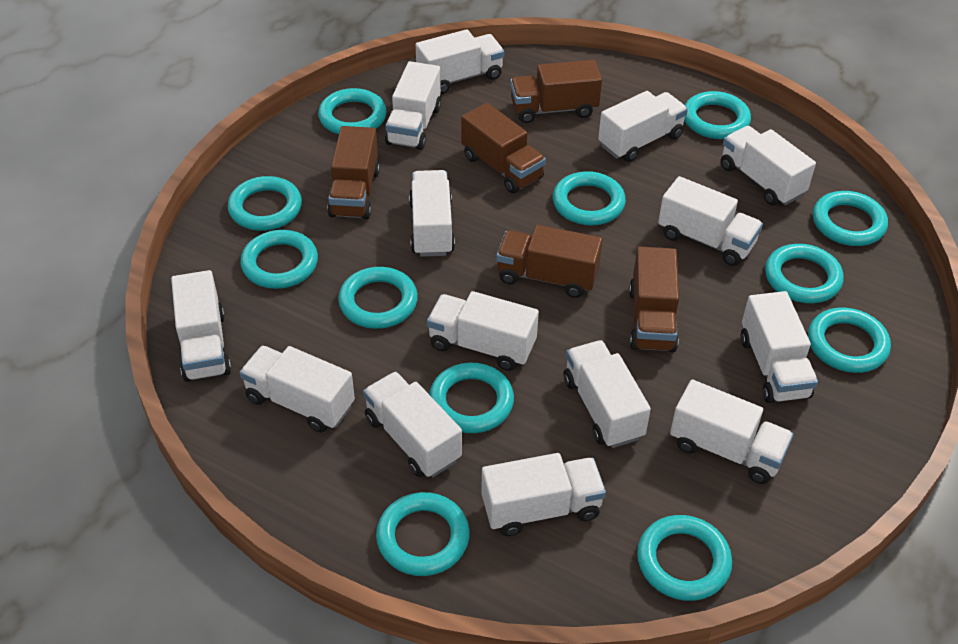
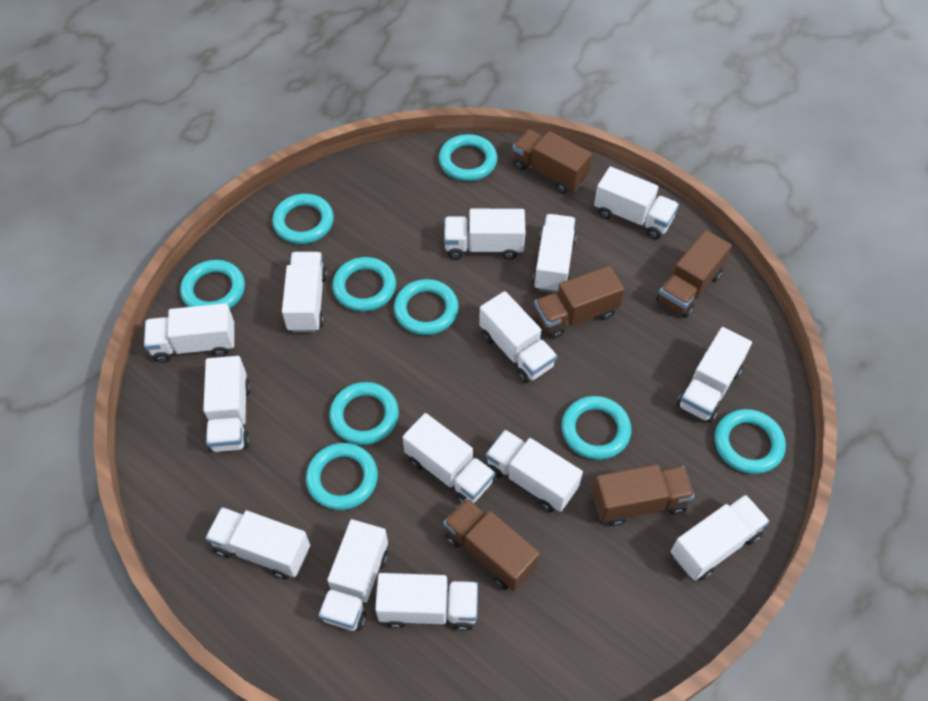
turquoise ring: [228,176,302,231] [240,230,318,289] [318,88,387,134] [338,267,418,329] [376,492,470,576] [429,362,514,433] [553,171,626,225] [637,515,732,601] [684,91,751,139] [765,244,844,303] [808,307,891,373] [813,191,888,246] = 12 -> [180,260,245,309] [272,194,334,244] [306,443,378,510] [330,382,399,445] [332,257,396,312] [394,279,459,335] [439,134,497,181] [561,396,631,460] [714,409,786,474] = 9

